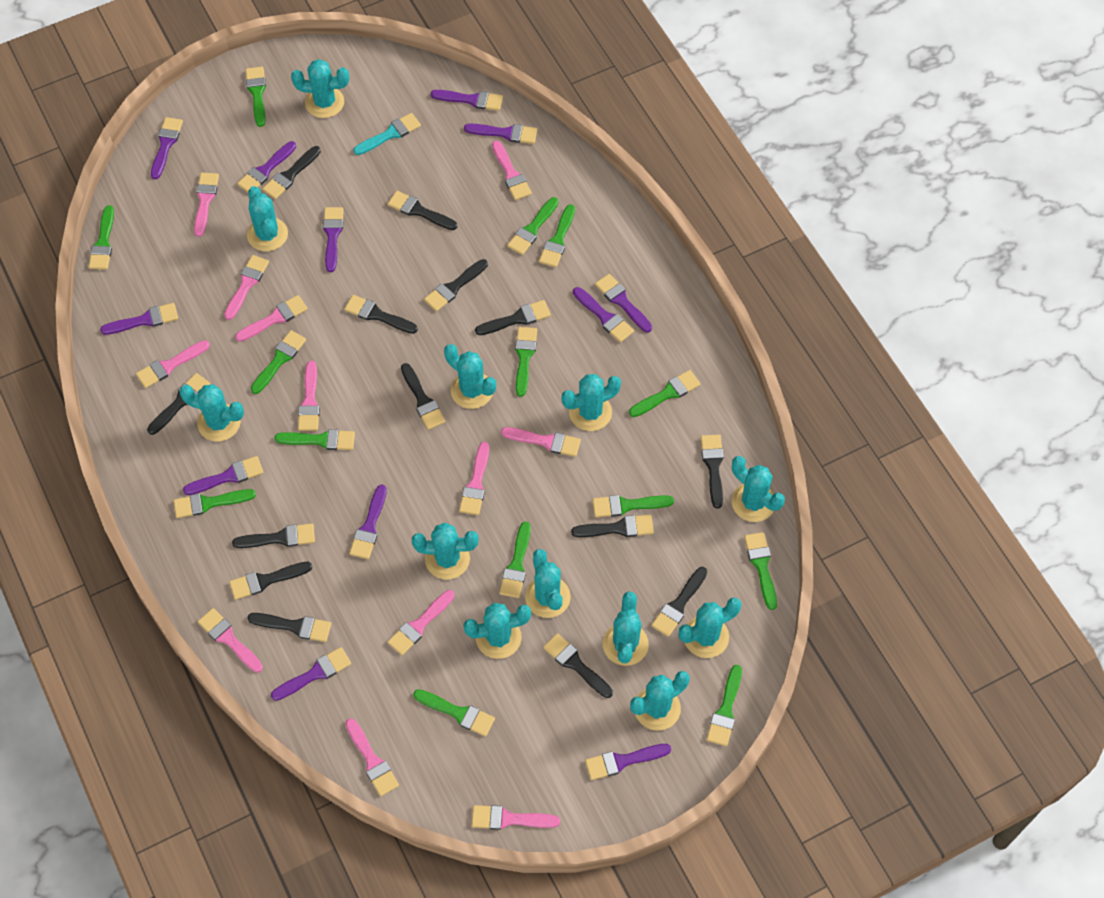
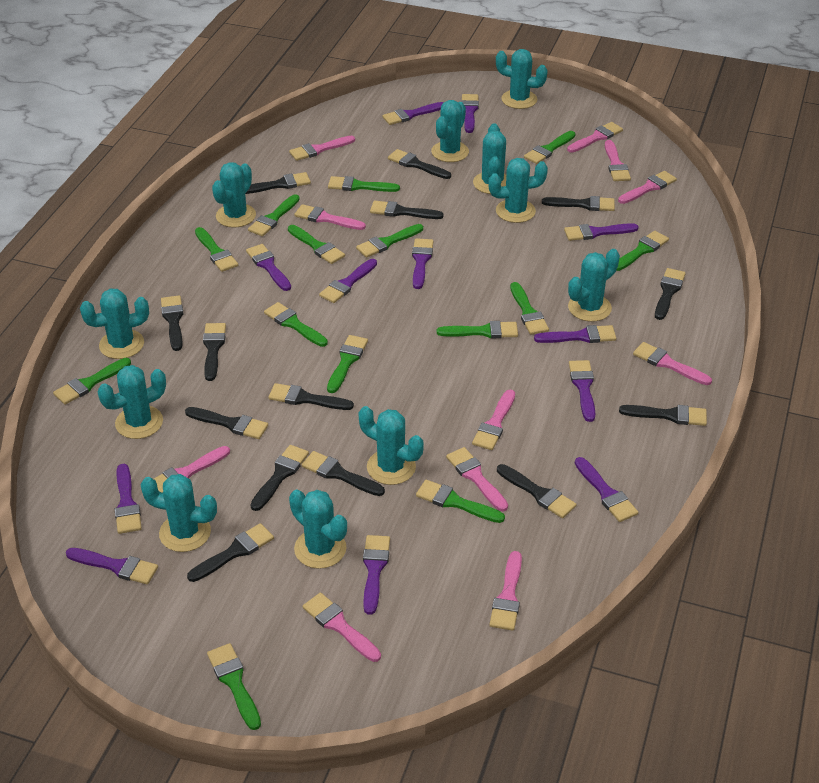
pink brush: [136,340,210,388] [194,173,219,237] [198,608,263,673] [224,255,269,320] [235,295,308,342] [298,361,320,431] [345,718,399,796] [388,590,455,655] [459,442,489,515] [471,805,560,830] [492,141,532,200] [501,427,581,457] = 12 -> [154,446,230,493] [289,136,355,161] [294,204,366,230] [303,592,381,662] [446,447,508,511] [472,389,515,450] [489,551,522,631] [567,122,623,153] [605,140,631,181] [618,171,677,204] [633,342,712,385] = 11
turquoise brush: [353,113,421,155] = 1 -> none = 0
turquoise cactus: [179,384,244,442] [247,186,288,251] [291,59,349,118] [412,523,478,580] [444,344,496,409] [464,603,531,659] [525,549,571,618] [561,374,621,431] [603,592,649,666] [630,671,689,731] [678,597,741,658] [731,456,785,522] = 12 -> [80,289,149,359] [98,365,166,439] [141,474,217,552] [212,162,256,228] [289,489,347,569] [358,406,424,485] [431,100,469,162] [473,123,506,194] [488,158,548,223] [496,49,548,109] [568,249,620,322] = 11

